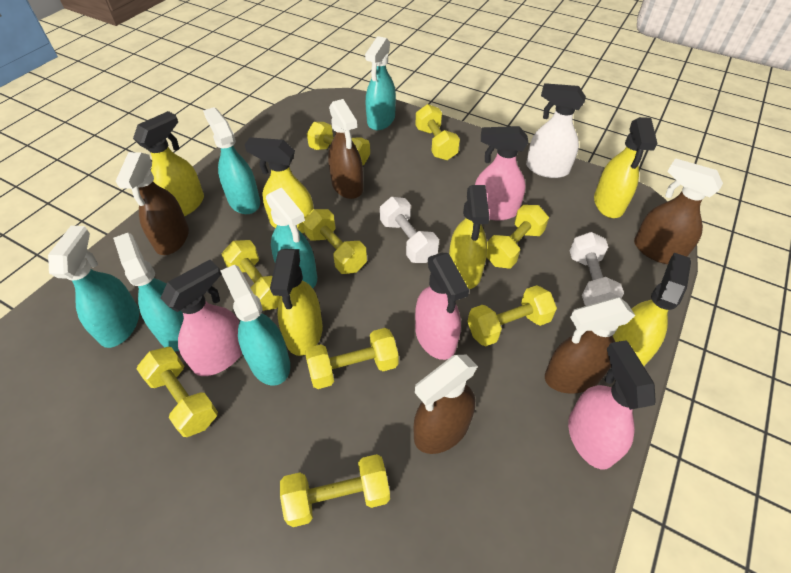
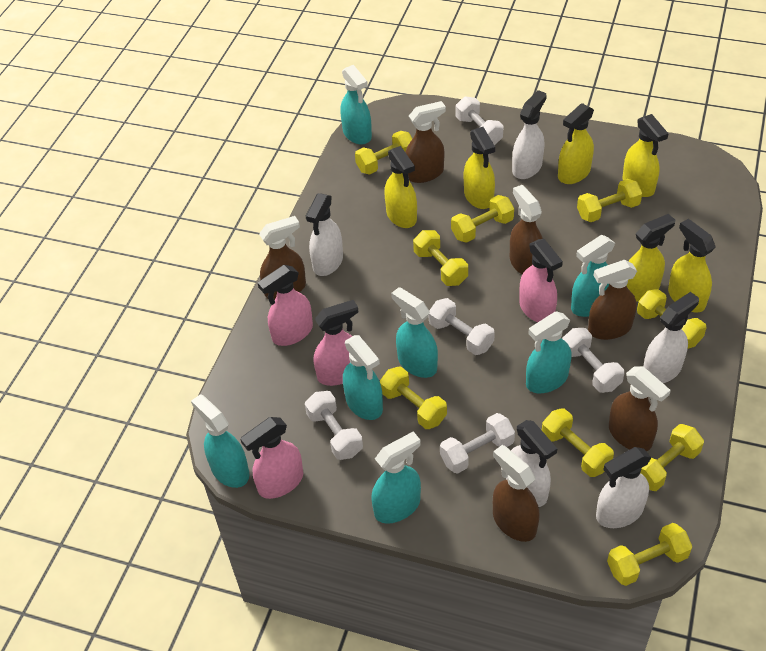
brown spray bottle: [116,152,189,255] [328,99,363,199] [413,355,478,454] [545,297,635,394] [634,158,723,264] = 5 -> [259,216,306,300] [405,101,446,183] [493,445,539,542] [510,185,543,274] [588,260,637,340] [609,366,671,451] = 6
turquoise spray bottle: [48,226,139,348] [113,233,184,351] [203,107,260,214] [220,265,290,386] [266,187,317,288] [365,36,396,130] = 6 -> [191,394,249,488] [340,65,372,145] [343,335,383,420] [371,432,421,524] [391,287,438,378] [526,311,572,393] [571,235,615,317] = 7
white dumbbell: [380,197,439,263] [570,232,624,306] = 2 -> [305,391,363,460] [429,298,495,355] [440,413,515,474] [456,96,503,145] [562,328,624,393] = 5
white spray bottle: [526,83,586,178] = 1 -> [306,193,343,276] [506,420,557,507] [512,90,547,179] [596,447,651,528] [643,292,699,383] = 5

